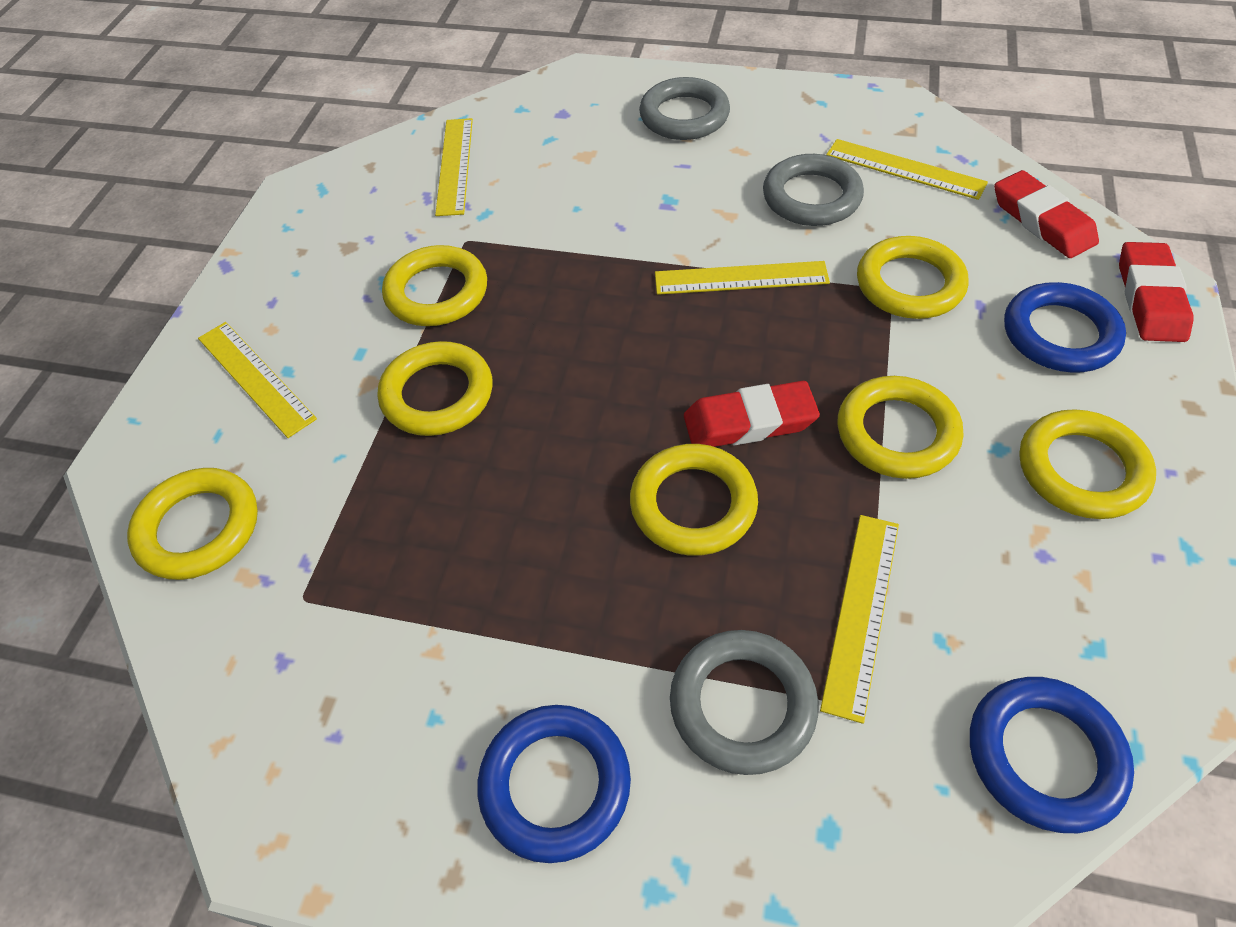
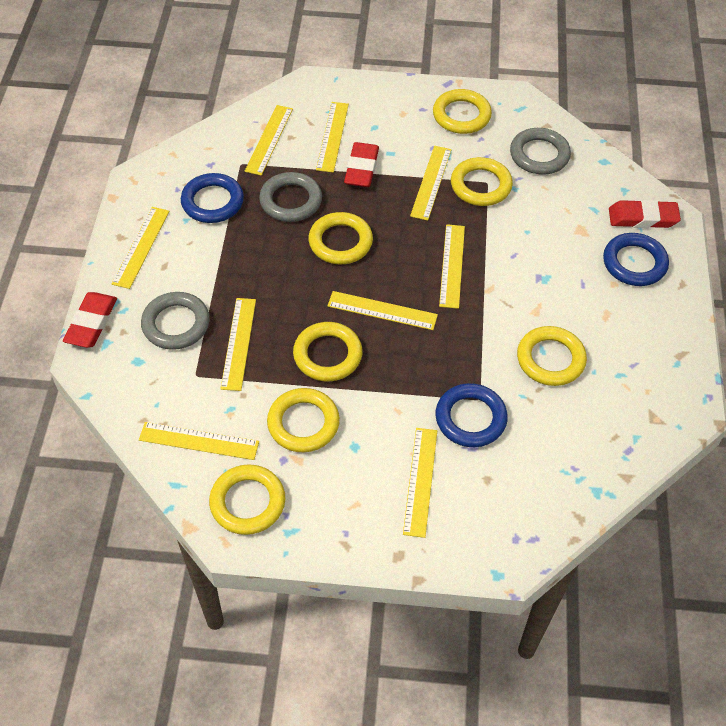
yellow ruler: [198,322,317,438] [435,118,473,216] [655,261,830,295] [820,515,899,724] [826,139,988,200] = 5 -> [112,207,169,289] [139,422,259,460] [220,298,256,391] [245,105,293,176] [316,102,349,173] [327,291,438,330] [403,428,437,538] [410,146,452,221] [439,224,465,309] = 9

